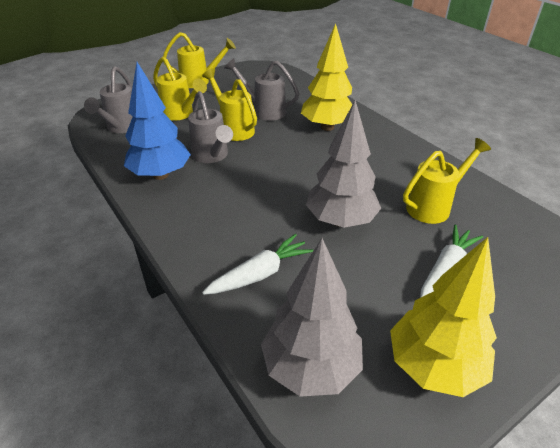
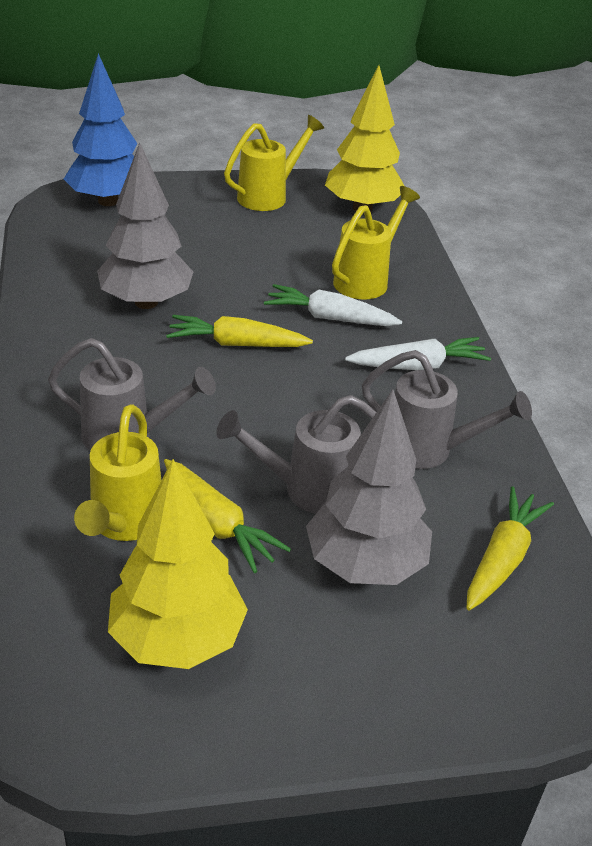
yellow carrot: none = 0 -> [164,459,291,573] [166,315,313,347] [467,486,554,610] = 3
yellow watering can: [153,57,207,121] [163,32,236,88] [202,69,257,141] [403,138,491,224] = 4 -> [74,404,161,541] [224,115,324,211] [332,186,420,300] = 3

